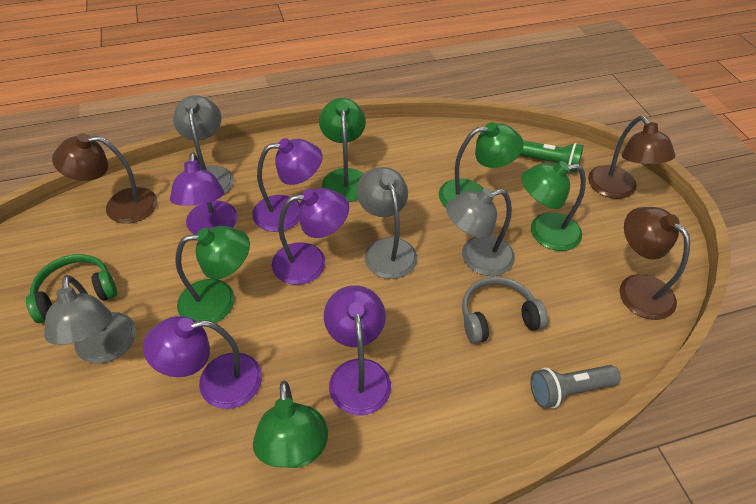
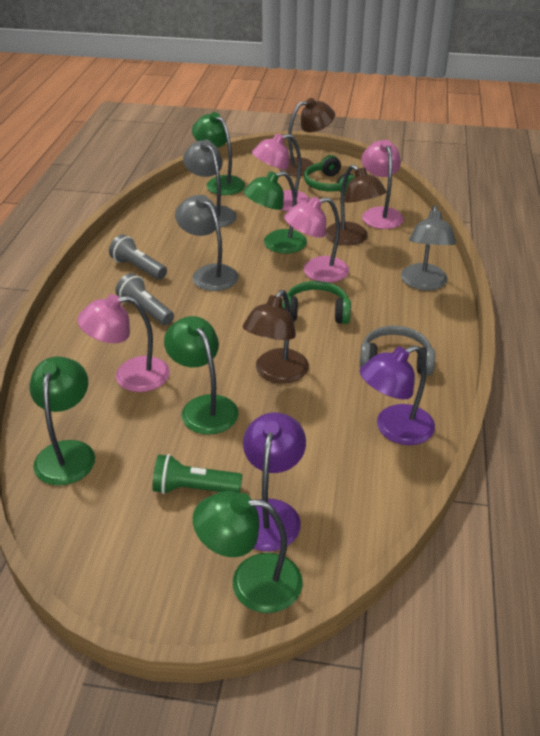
green headphones: [26,254,117,323] = 1 -> [282,281,351,324] [304,155,355,193] = 2
grey flashlight: [530,365,621,408] = 1 -> [109,234,167,280] [115,273,174,325] = 2
grey lamp: [44,275,136,364] [173,95,234,194] [356,167,417,279] [446,188,515,276] = 4 -> [175,195,239,291] [183,139,237,228] [401,205,456,290] = 3
pink lamp: none = 0 -> [77,294,170,392] [252,133,310,211] [284,197,349,283] [362,140,404,229] = 4
purple lamp: [143,316,262,409] [170,152,238,235] [252,138,323,232] [272,188,349,285] [324,285,391,416] = 5 -> [243,412,306,551] [360,345,435,445] = 2

